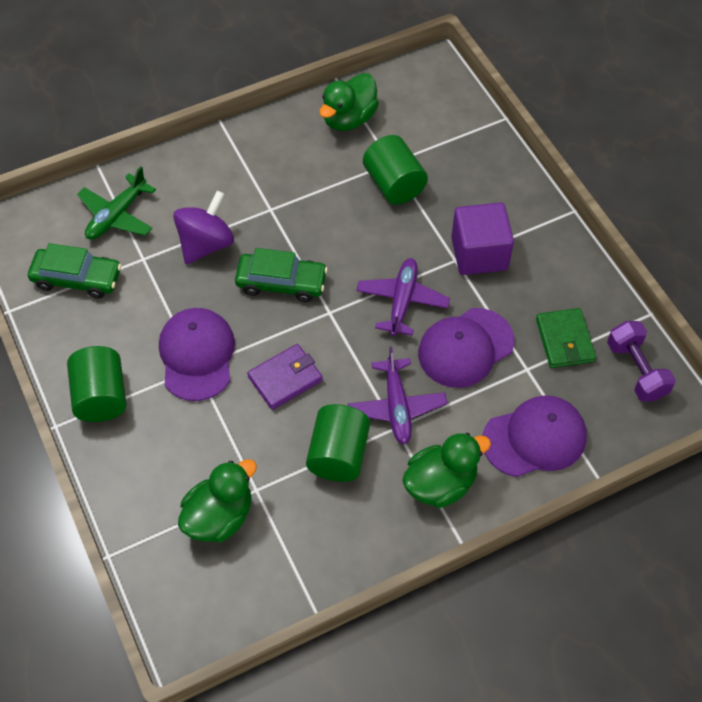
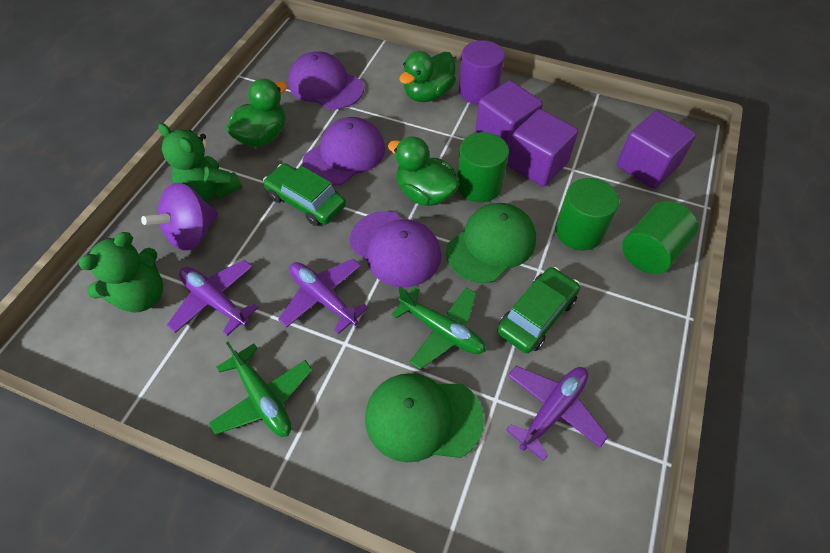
green cap: none = 0 -> [365,373,484,463] [446,203,536,283] = 2
green plane: [77,167,156,240] = 1 -> [209,342,312,437] [391,286,486,370] = 2
green teddy bear: none = 0 -> [79,232,163,313] [158,123,242,201] = 2
green wallet: [536,308,596,368] = 1 -> none = 0
purple cube: [451,203,514,275] = 1 -> [475,81,543,151] [507,109,578,187] [617,111,696,189] = 3
purple cylinder: none = 0 -> [459,40,505,105] = 1
purple dumbbell: [607,321,676,402] = 1 -> none = 0
purple plane: [348,347,447,445] [356,258,450,337] = 2 -> [167,260,259,336] [278,259,369,334] [506,366,608,461] = 3
purple wallet: [247,344,323,410] = 1 -> none = 0

